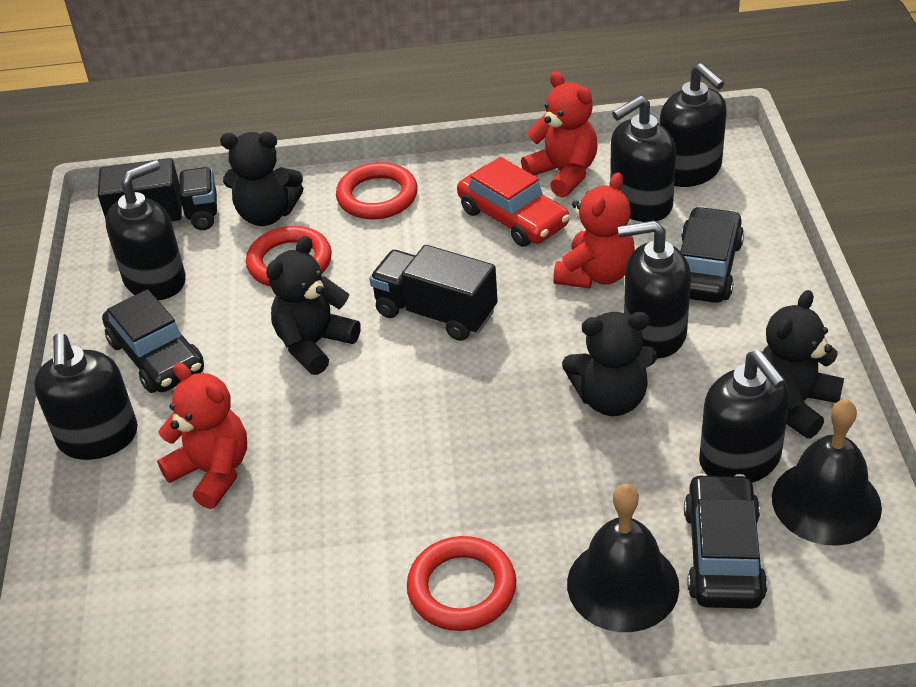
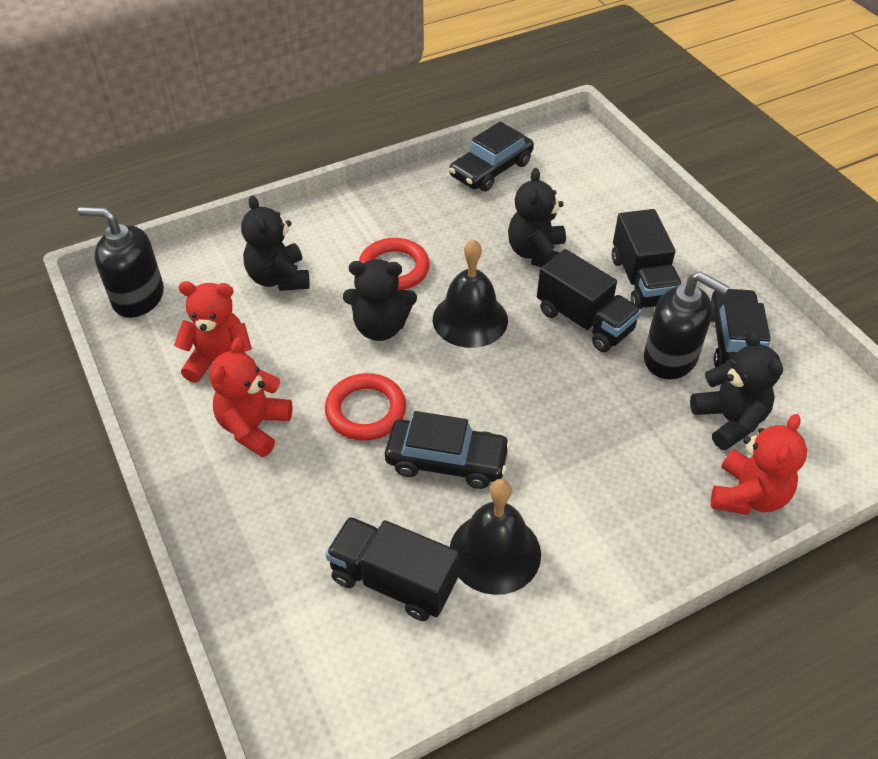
black soap dispenser: [34,333,138,460] [105,160,186,300] [610,95,676,222] [618,220,691,358] [660,63,727,187] [699,350,790,483] = 6 -> [78,207,164,318] [644,271,729,380] = 2
black truck: [98,158,217,230] [369,245,498,341] = 2 -> [326,517,459,621] [537,249,641,352] [612,209,682,309] = 3
red car: [457,157,570,247] = 1 -> none = 0
red ring: [246,226,332,286] [336,162,418,220] [407,536,516,631] = 3 -> [325,373,406,441] [359,238,430,291] = 2

